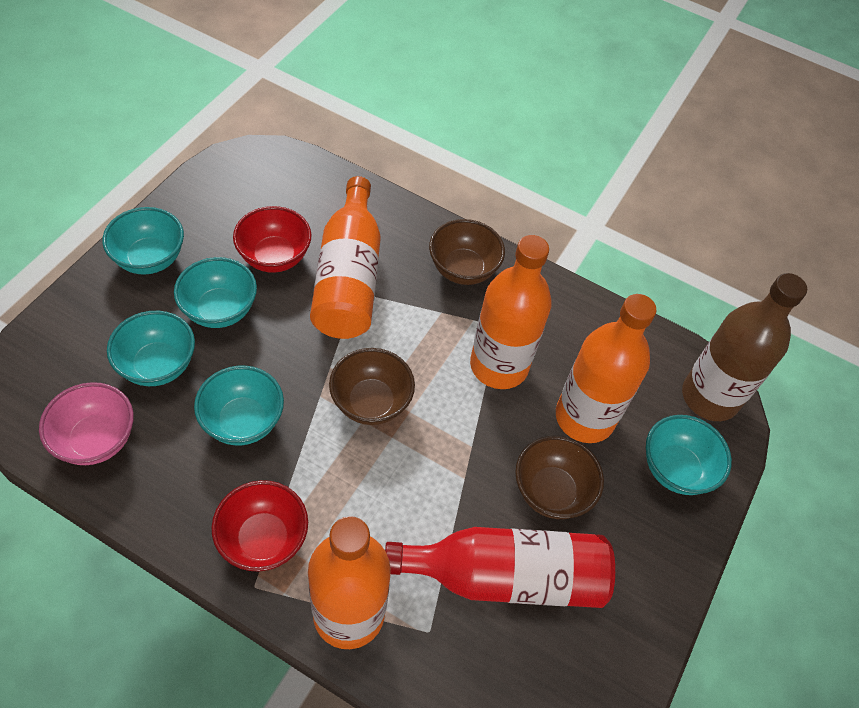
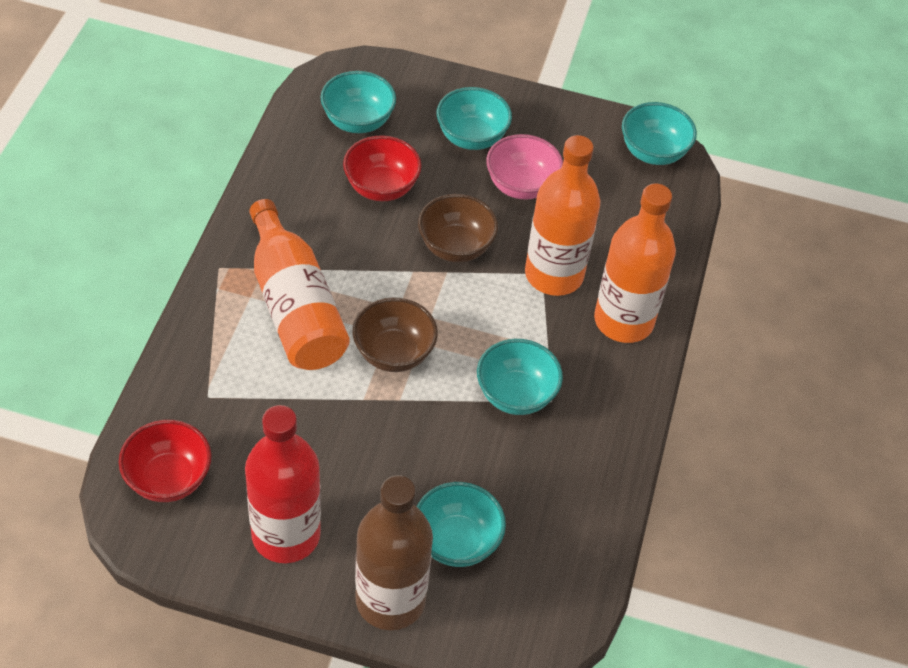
brown bowl: [329,348,415,425] [429,219,505,285] [515,436,604,519] = 3 -> [353,297,438,372] [418,194,498,263] = 2
orange bottle: [308,516,391,649] [310,176,381,339] [470,235,552,389] [556,294,657,443] = 4 -> [249,199,349,370] [525,135,600,296] [594,184,676,343] = 3

